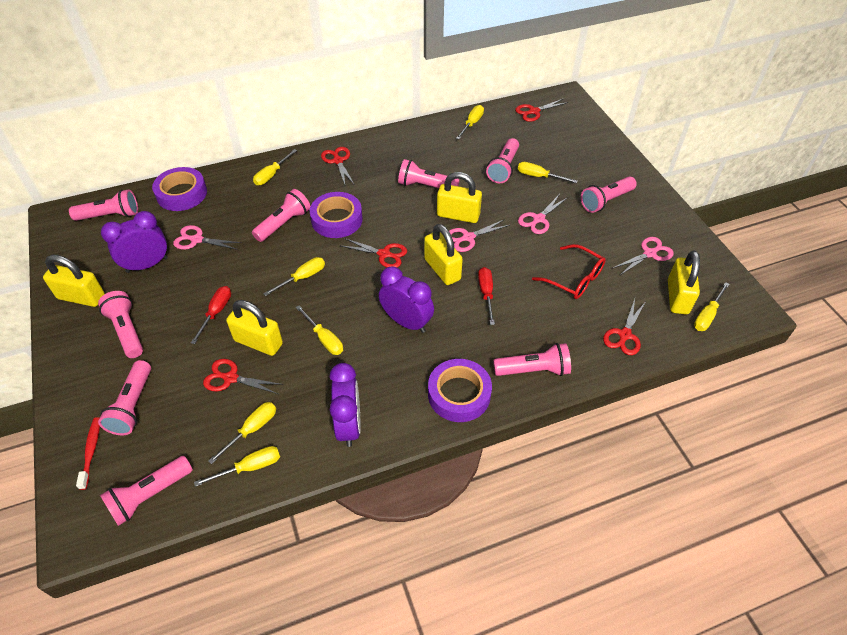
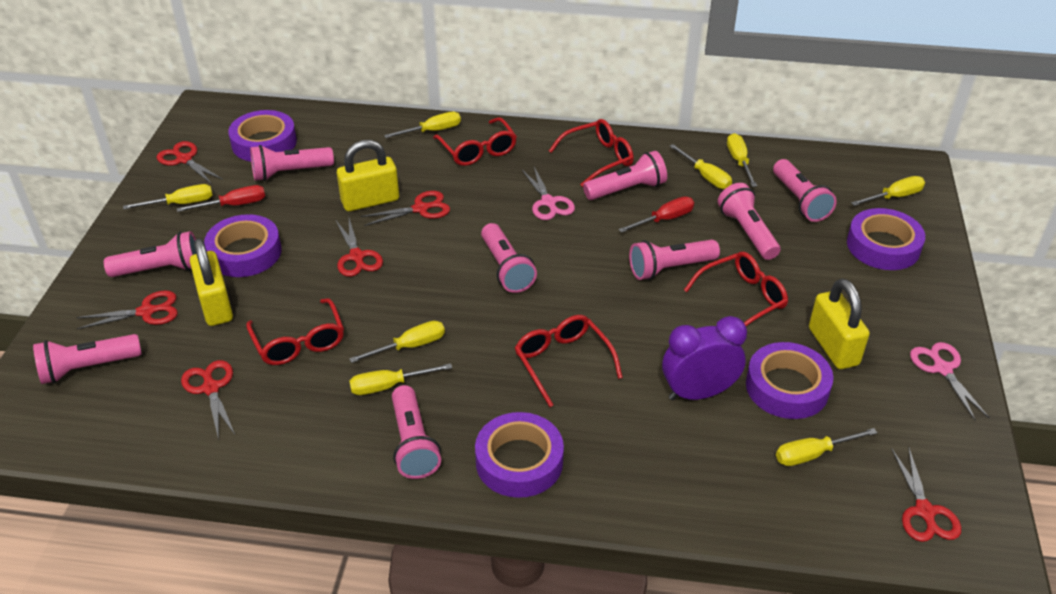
pink scissors: [173,225,242,250] [449,219,510,252] [518,194,568,234] [613,237,674,275] = 4 -> [522,167,575,220] [910,342,990,421] = 2
purple clock: [101,211,168,273] [330,363,361,447] [379,266,434,333] = 3 -> [662,316,747,400] = 1
purple tape: [152,167,207,211] [310,192,363,238] [428,359,492,422] = 3 -> [204,214,282,277] [228,110,297,162] [475,412,564,498] [746,342,833,419] [847,208,925,270] = 5
red glasses: [532,244,606,299] = 1 -> [246,298,344,365] [433,117,517,166] [515,315,623,407] [549,119,634,187] [684,252,788,326] = 5
red scissors: [203,359,283,394] [321,147,355,185] [341,238,407,267] [515,98,569,122] [603,299,646,355] = 5 -> [76,290,178,329] [156,141,223,184] [181,360,235,440] [336,218,383,277] [361,191,450,226] [892,447,961,542] = 6
red toothbrush: [76,417,100,490] = 1 -> none = 0
yellow padlock: [43,255,105,307] [226,300,283,356] [424,224,463,285] [437,172,482,223] [668,250,700,314] = 5 -> [190,239,233,326] [337,140,399,211] [809,279,870,369] = 3

